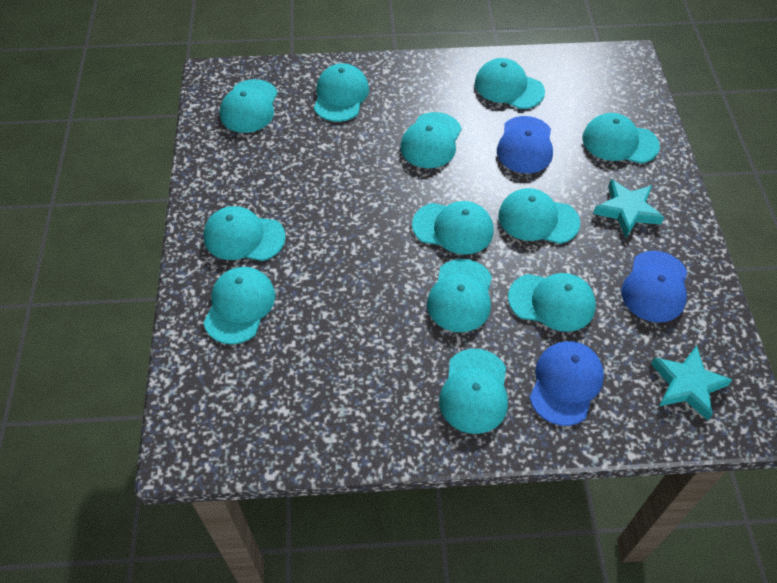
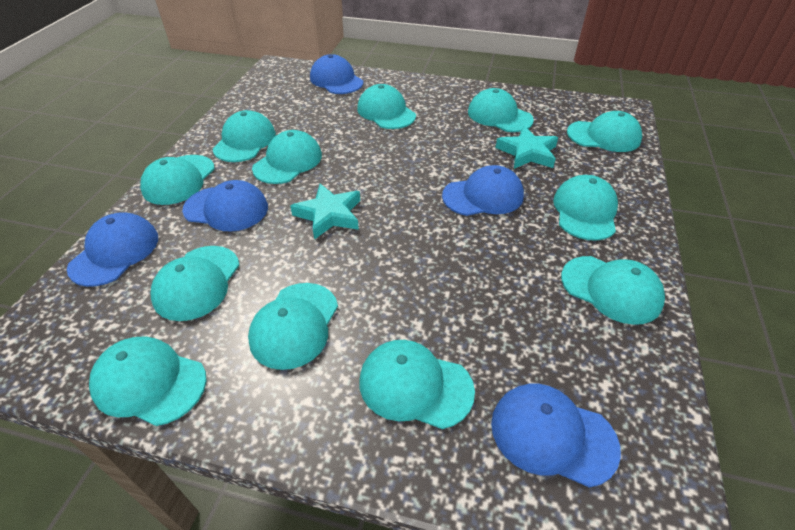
blue cap: [497,116,553,173] [529,341,604,426] [621,251,687,323] = 3 -> [67,212,158,287] [182,180,268,232] [310,54,363,94] [442,165,524,216] [491,384,621,488] = 5

